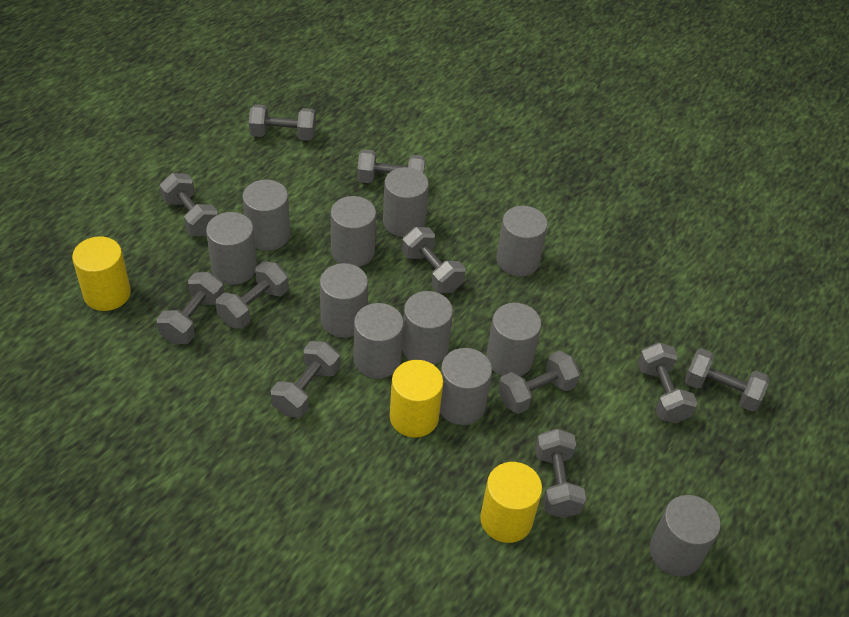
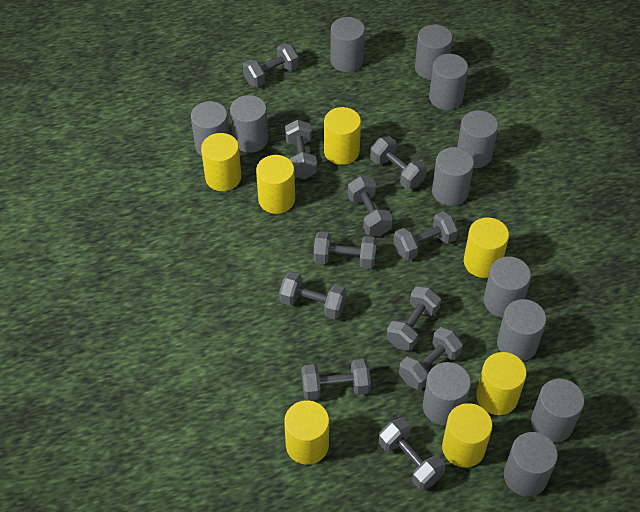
grey cylinder: [206,212,257,285] [242,180,290,251] [320,263,368,338] [331,196,376,267] [354,303,404,379] [383,167,429,237] [402,291,453,365] [440,348,492,425] [486,303,542,376] [496,206,548,277] [649,495,721,576] = 11 -> [191,101,230,156] [230,95,268,153] [330,17,365,72] [415,24,453,80] [423,362,471,426] [429,54,468,110] [432,147,474,206] [457,110,498,168] [483,256,531,318] [497,299,547,361] [504,432,558,496] [531,379,585,442] = 12
yellow cylinder: [72,237,131,311] [390,360,444,438] [480,462,542,543] = 3 -> [201,133,242,191] [256,155,295,214] [284,400,329,465] [324,107,361,165] [442,403,493,467] [464,217,509,278] [476,352,527,415] = 7

